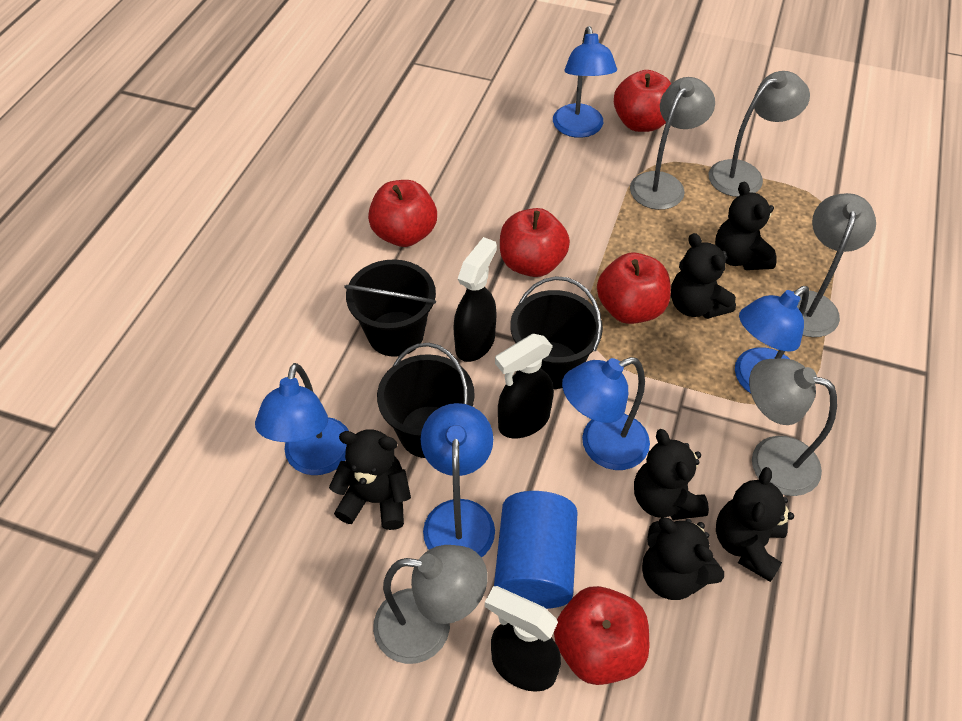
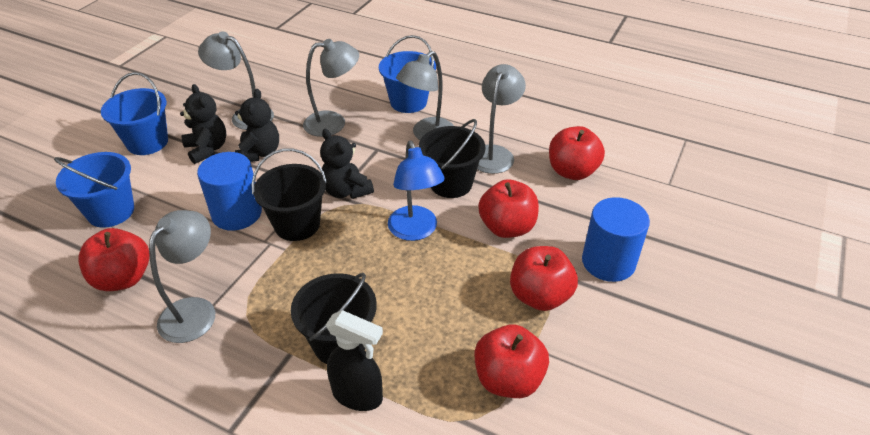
black spray bottle: [453,237,497,362] [485,586,561,692] [495,334,554,438] = 3 -> [326,310,383,411] = 1
black teddy bear: [329,429,411,530] [634,429,709,520] [642,517,724,600] [671,233,736,319] [715,182,777,270] [716,467,794,582] = 6 -> [180,84,226,164] [235,89,279,162] [320,129,374,199] = 3
blue bucket: none = 0 -> [54,152,134,228] [101,72,168,155] [379,35,436,113] = 3
blue cylinder: [494,491,578,609] = 1 -> [197,152,262,231] [582,197,650,282] = 2
blue lamp: [255,363,349,475] [420,403,495,558] [553,26,617,138] [562,357,650,470] [735,286,809,393] = 5 -> [388,141,445,241] = 1

